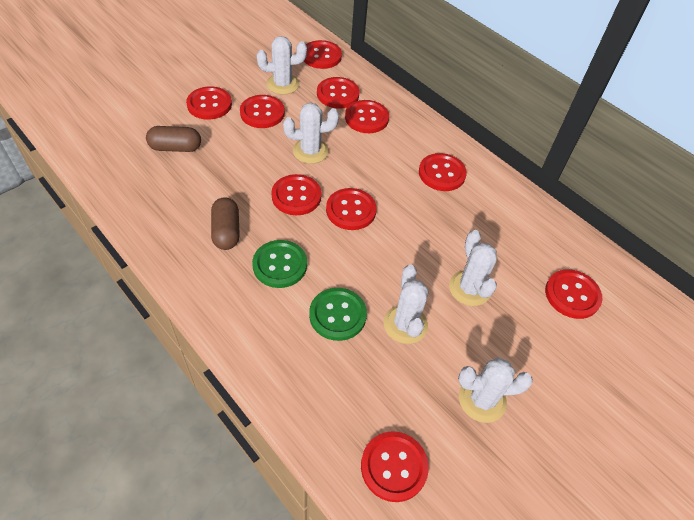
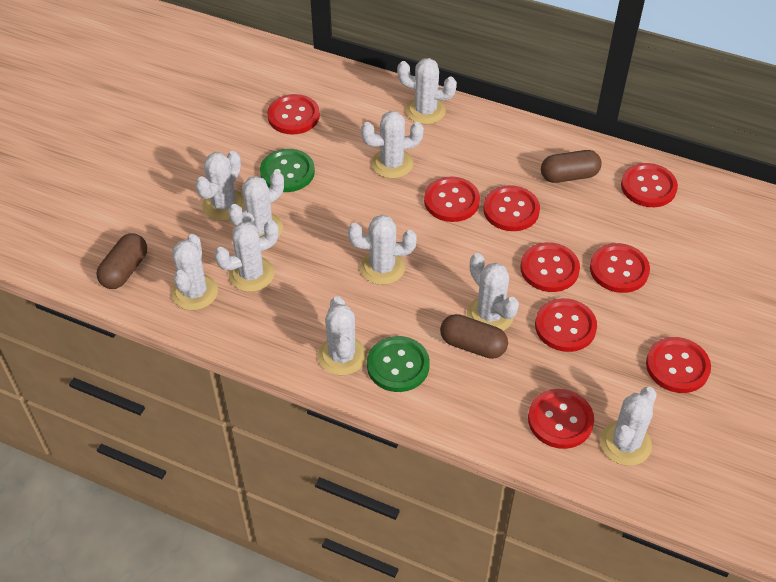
brown capsule: [146,126,201,152] [211,197,240,250] = 2 -> [96,234,147,289] [440,314,508,359] [541,150,602,183] = 3
red button: [186,86,232,120] [240,95,285,128] [271,174,322,215] [304,40,342,69] [317,77,360,109] [326,188,377,230] [345,100,389,133] [361,431,429,502] [419,153,467,191] [545,269,603,319] = 10 -> [267,94,320,135] [424,176,480,222] [483,185,540,231] [520,242,580,292] [528,389,594,449] [535,298,597,352] [590,243,650,293] [621,163,678,207] [646,337,711,393] = 9
white cactus: [257,36,307,95] [283,103,339,164] [384,265,429,344] [449,230,497,306] [458,357,533,423] = 5 -> [171,234,218,310] [195,151,245,221] [214,220,279,292] [228,171,284,238] [318,296,366,375] [348,215,417,285] [361,111,424,179] [397,58,457,124] [467,253,519,331] [600,387,657,466] = 10

